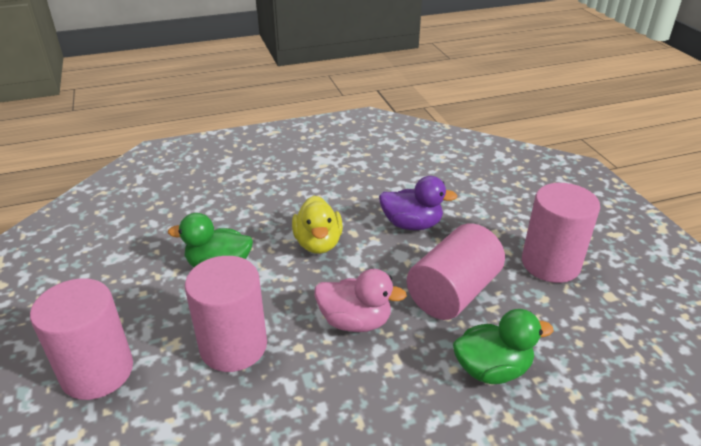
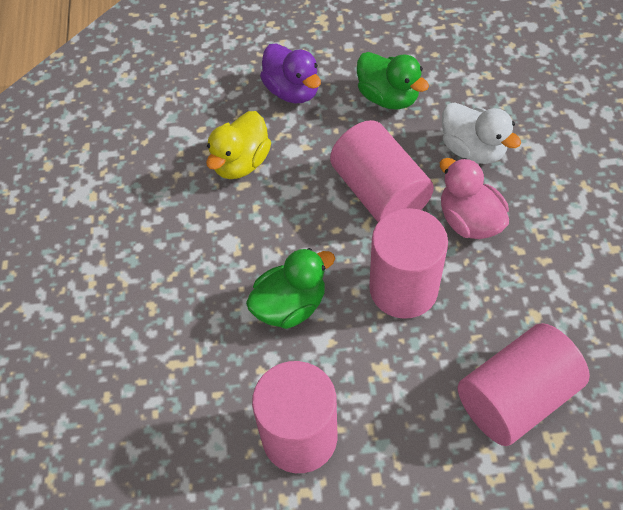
white duck: none = 0 -> [442,102,521,164] = 1

